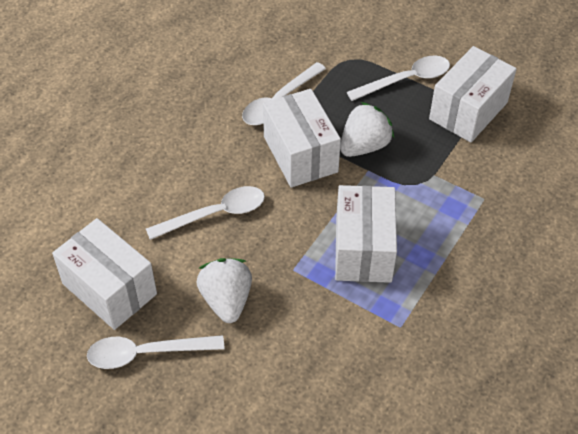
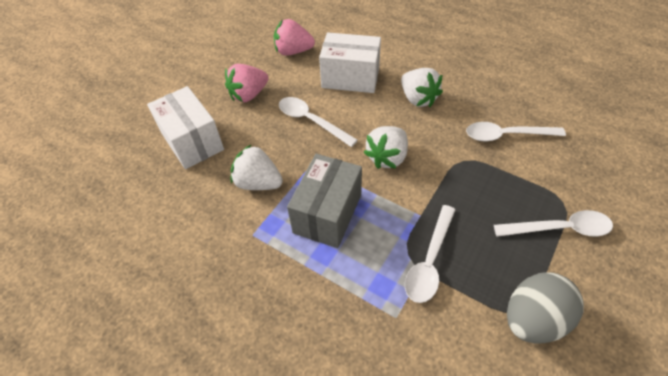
grey box: none = 0 -> [287,154,362,248] = 1
grey egg: none = 0 -> [507,272,584,344] = 1
pink strawberry: none = 0 -> [225,64,268,102] [274,19,315,56] = 2
white box: [52,218,157,330] [263,89,341,187] [335,185,397,283] [429,46,517,142] = 4 -> [147,86,224,169] [319,32,381,93] = 2
white strawberry: [196,258,252,323] [340,102,394,157] = 2 -> [230,144,283,190] [364,126,408,169] [401,68,443,107] = 3

